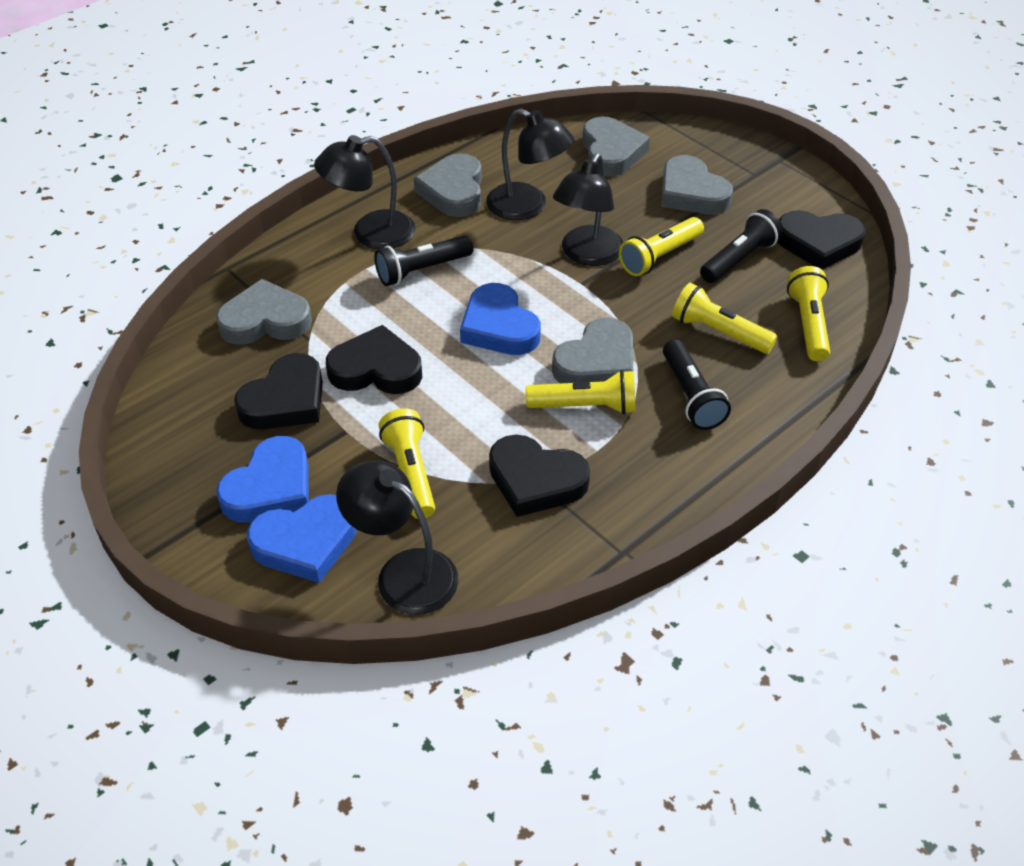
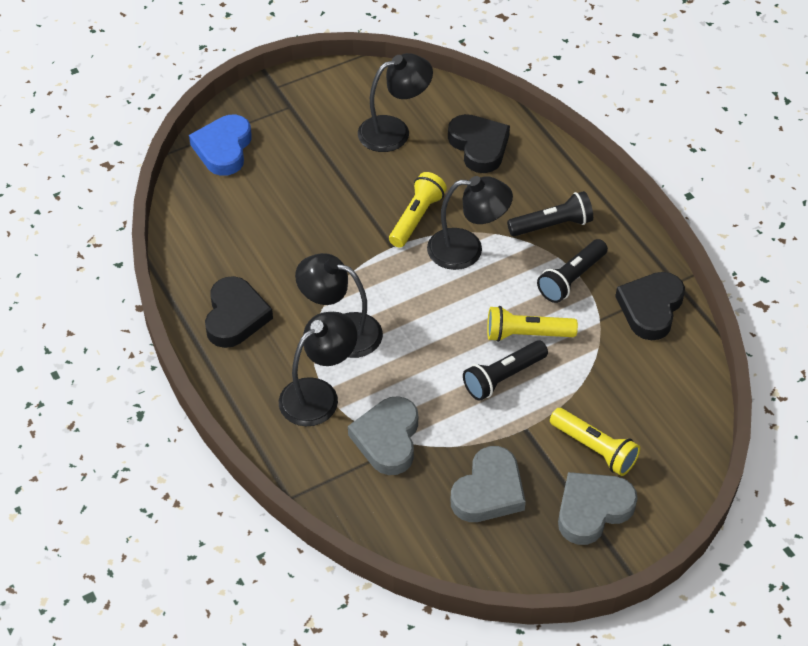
black heart: [234,353,323,430] [326,325,422,394] [489,435,590,517] [777,210,866,270] = 4 -> [205,276,273,348] [448,114,510,173] [615,272,685,340] = 3
blue heart: [216,436,309,522] [247,494,357,583] [460,283,541,355] = 3 -> [189,115,252,176] = 1
grey heart: [216,279,312,345] [414,153,482,217] [552,318,633,383] [582,117,650,177] [661,155,733,214] = 5 -> [348,396,418,475] [450,446,526,522] [558,472,638,545] = 3
yellow flashlight: [379,408,435,519] [525,370,636,414] [619,217,704,276] [672,283,777,354] [787,266,830,361] = 5 -> [389,172,447,248] [487,306,578,342] [550,408,640,476] = 3

